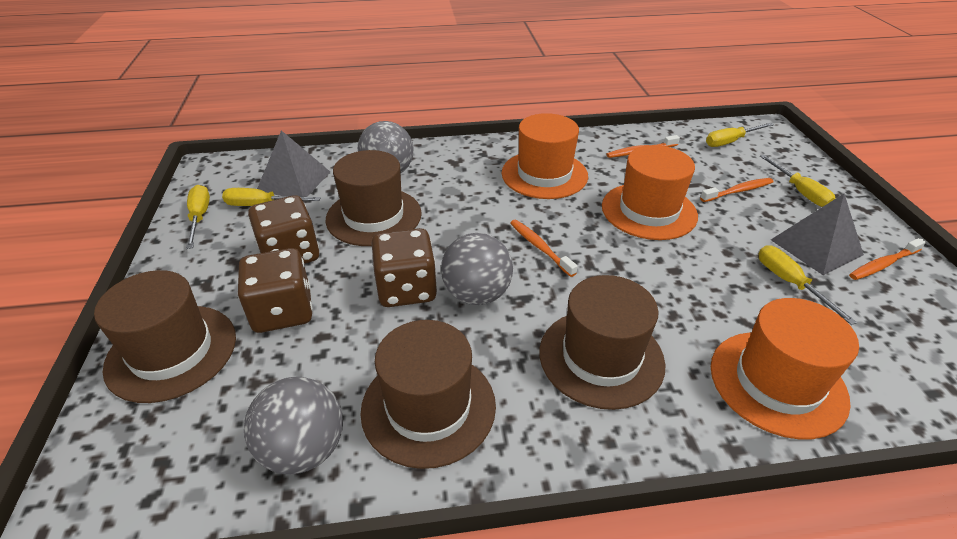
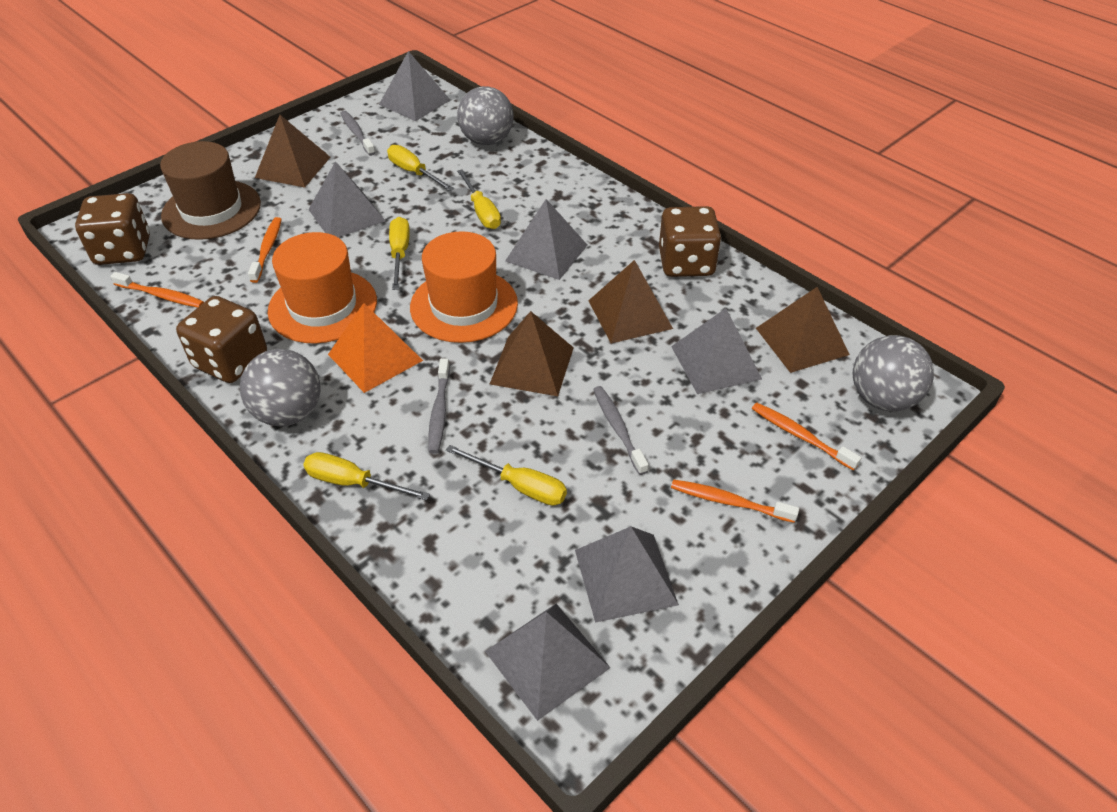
brown hat: [94,270,236,403] [326,150,422,246] [360,320,496,469] [539,275,665,410] = 4 -> [160,141,261,240] = 1
brown pyramid: none = 0 -> [255,115,330,187] [490,311,574,396] [588,260,673,343] [756,287,850,373] = 4
grey pyramid: [257,130,330,197] [771,194,864,275] = 2 -> [308,161,385,238] [379,51,450,121] [485,604,610,721] [505,199,587,280] [575,526,679,623] [671,308,762,394] = 6
grey toothbrush: none = 0 -> [340,111,375,156] [428,358,450,454] [593,386,648,475] = 3
orange hat: [501,113,588,199] [602,145,698,240] [711,298,859,439] = 3 -> [268,232,377,344] [410,231,518,343] = 2
orange pyramid: none = 0 -> [328,303,423,393] = 1

